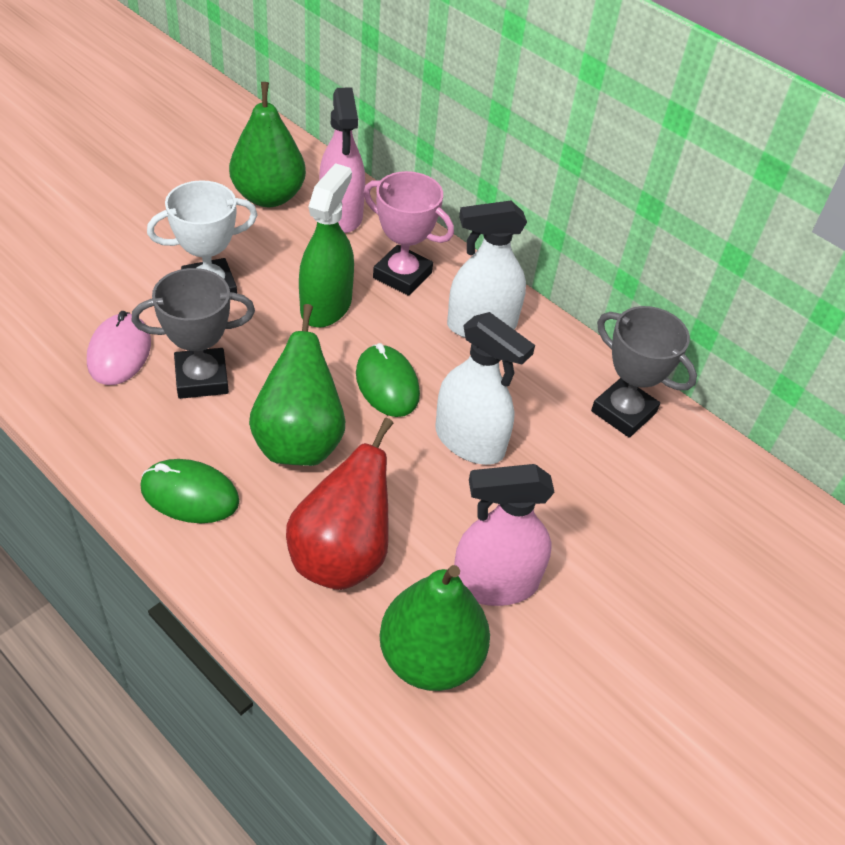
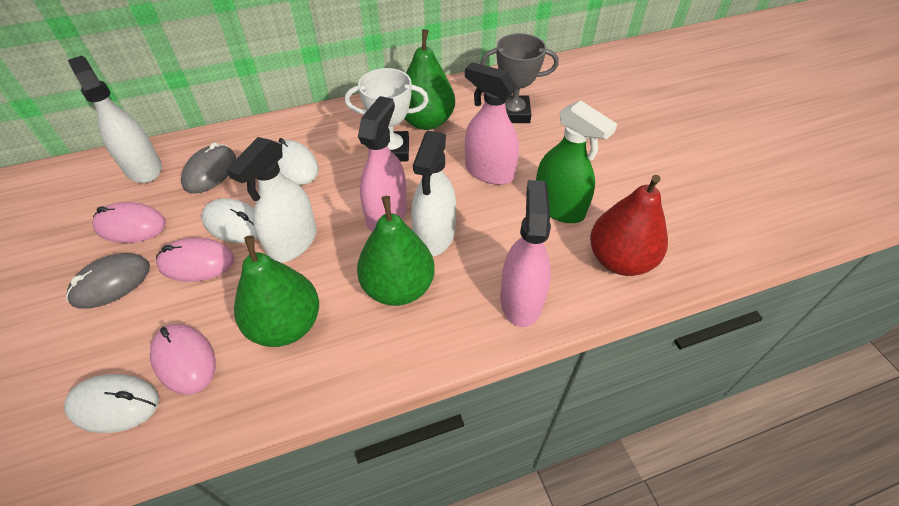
green mouse: [140,459,240,523] [356,343,420,417] = 2 -> none = 0
grey mouse: none = 0 -> [66,253,150,309] [181,142,236,193] = 2
grey trophy: [132,268,255,399] [591,306,697,438] = 2 -> [481,33,559,123] = 1
pink mouse: [87,311,151,385] = 1 -> [92,202,166,243] [150,324,216,395] [156,238,234,282] = 3
pink spray bottle: [319,87,365,233] [454,464,554,606] = 2 -> [358,96,407,232] [465,62,519,185] [500,180,551,327] = 3
pink trophy: [364,171,454,296] = 1 -> none = 0
white mouse: none = 0 -> [64,374,159,433] [201,198,258,243] [278,138,319,185] = 3
white spray bottle: [435,312,535,465] [447,200,527,338] = 2 -> [68,56,162,183] [227,137,317,263] [411,131,456,256] = 3

